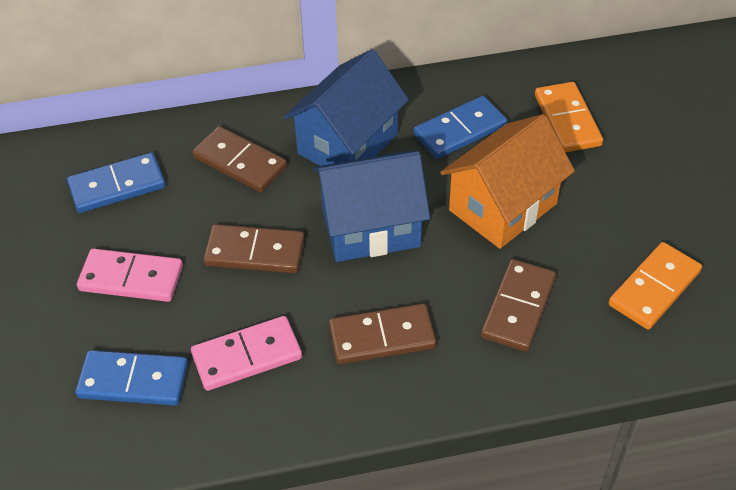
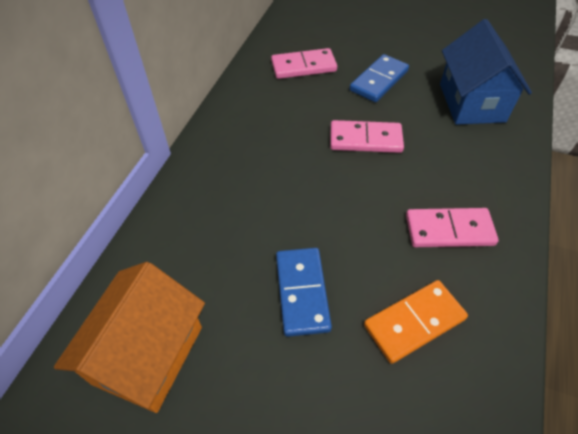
blue domino: [67,153,165,213] [76,350,188,406] [413,96,507,159] = 3 -> [276,248,332,337] [349,54,409,102] = 2
blue house: [284,49,409,166] [313,151,430,262] = 2 -> [440,19,532,125] = 1
brown domino: [192,126,287,193] [203,224,305,273] [329,304,436,364] [481,259,556,352] = 4 -> none = 0
orange domino: [535,82,603,153] [609,242,702,330] = 2 -> [364,280,468,364] = 1
pink domino: [77,249,183,302] [191,316,302,391] = 2 -> [271,48,337,79] [330,120,404,153] [406,208,499,247] = 3

